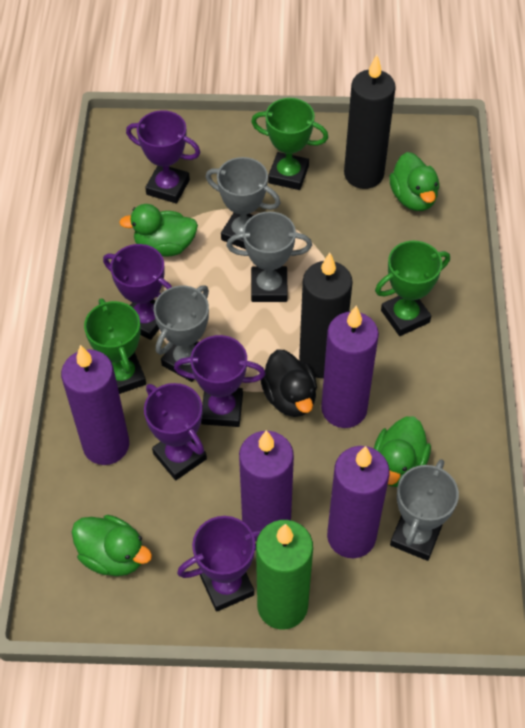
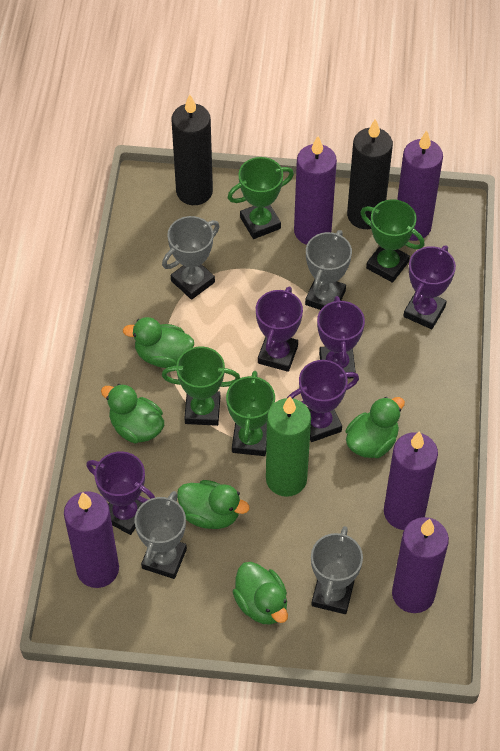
black duck: [261,349,317,417] = 1 -> none = 0
green duck: [72,515,152,576] [119,204,198,257] [374,416,431,487] [389,152,439,211] = 4 -> [101,384,164,443] [123,317,194,368] [177,480,250,529] [233,562,288,625] [346,397,405,458] = 5
green trophy: [84,298,146,394] [251,98,328,190] [375,241,450,336] = 3 -> [162,346,240,426] [226,371,275,456] [228,157,294,239] [360,199,424,283] = 4
purple candle: [61,345,129,465] [239,430,294,541] [321,306,379,428] [327,446,390,558] = 4 -> [64,491,119,588] [294,136,337,245] [384,431,438,530] [392,517,449,613] [397,130,443,241] = 5

